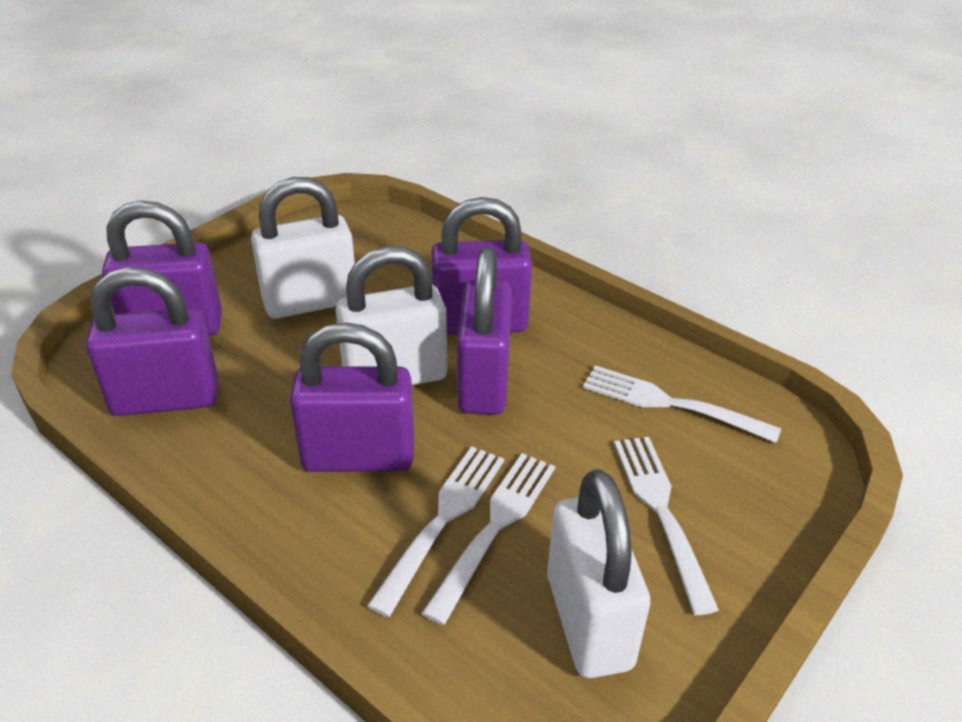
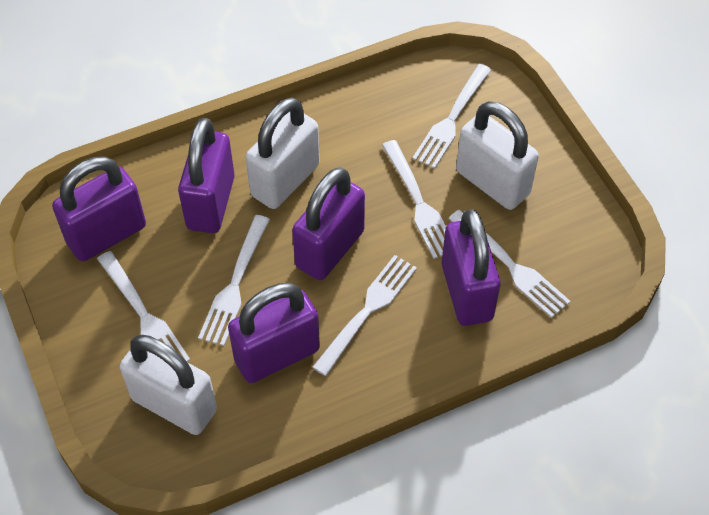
white fork: [367,446,504,617] [421,453,555,625] [583,365,781,443] [614,437,719,615] = 4 -> [97,251,190,362] [198,215,270,346] [312,255,417,376] [382,140,446,259] [412,64,491,169] [448,210,571,318] = 6

